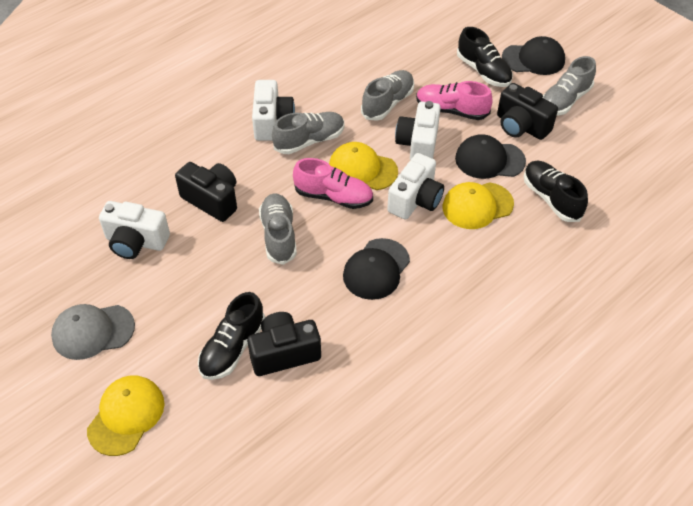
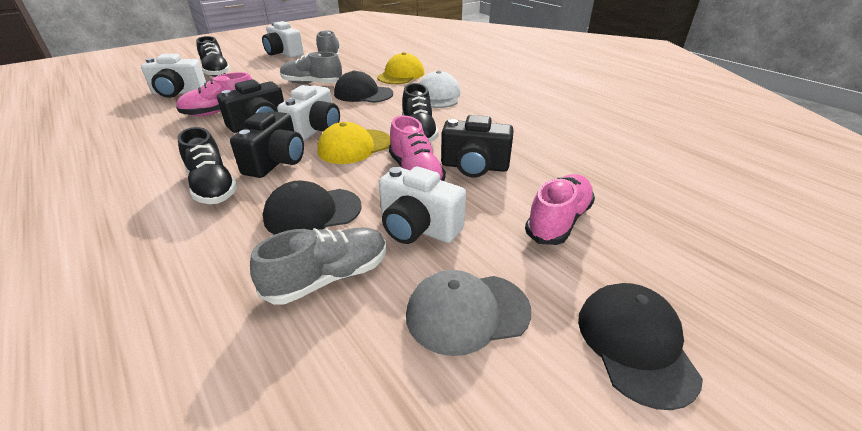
grey shoe: [259,193,297,265] [272,112,344,154] [361,70,414,121] [543,56,596,116] = 4 -> [250,227,386,304] [280,52,342,84] [317,30,340,57] = 3
pink shoe: [293,158,373,209] [416,81,493,120] = 2 -> [176,72,252,116] [389,115,446,181] [525,174,595,245] = 3
white cap: none = 0 -> [419,71,461,108] = 1
yellow cap: [87,375,164,456] [329,142,398,190] [442,182,514,229] = 3 -> [317,122,391,164] [377,52,424,84] = 2

